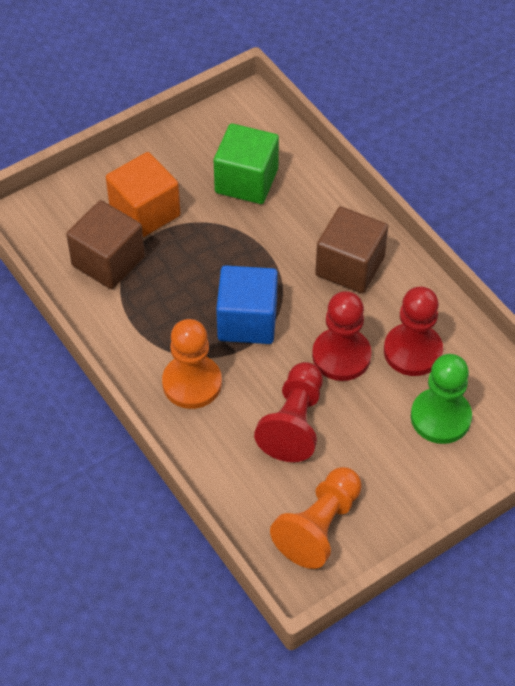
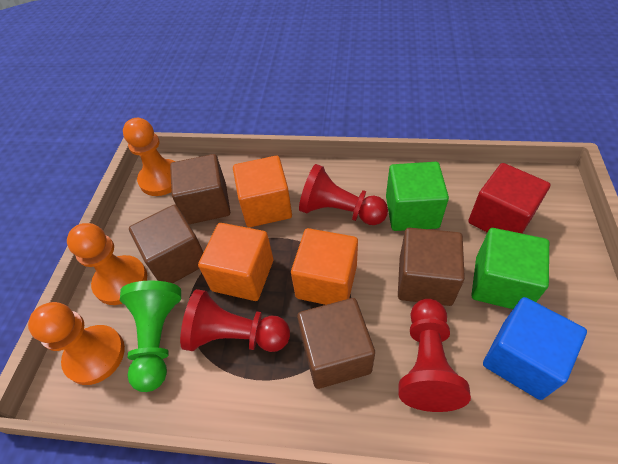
brown cube: [66,200,145,289] [315,206,388,293] = 2 -> [129,205,203,283] [170,154,230,224] [297,298,375,389] [398,228,465,306] = 4
green cube: [214,123,279,204] = 1 -> [386,162,449,231] [471,228,549,309] = 2
orange cube: [106,152,181,237] = 1 -> [198,223,274,301] [233,156,292,227] [291,228,358,305] = 3
orange pawn: [162,319,222,409] [270,467,362,569] = 2 -> [28,302,125,385] [67,223,147,305] [123,118,176,196] = 3
red cube: none = 0 -> [468,163,551,233] = 1

